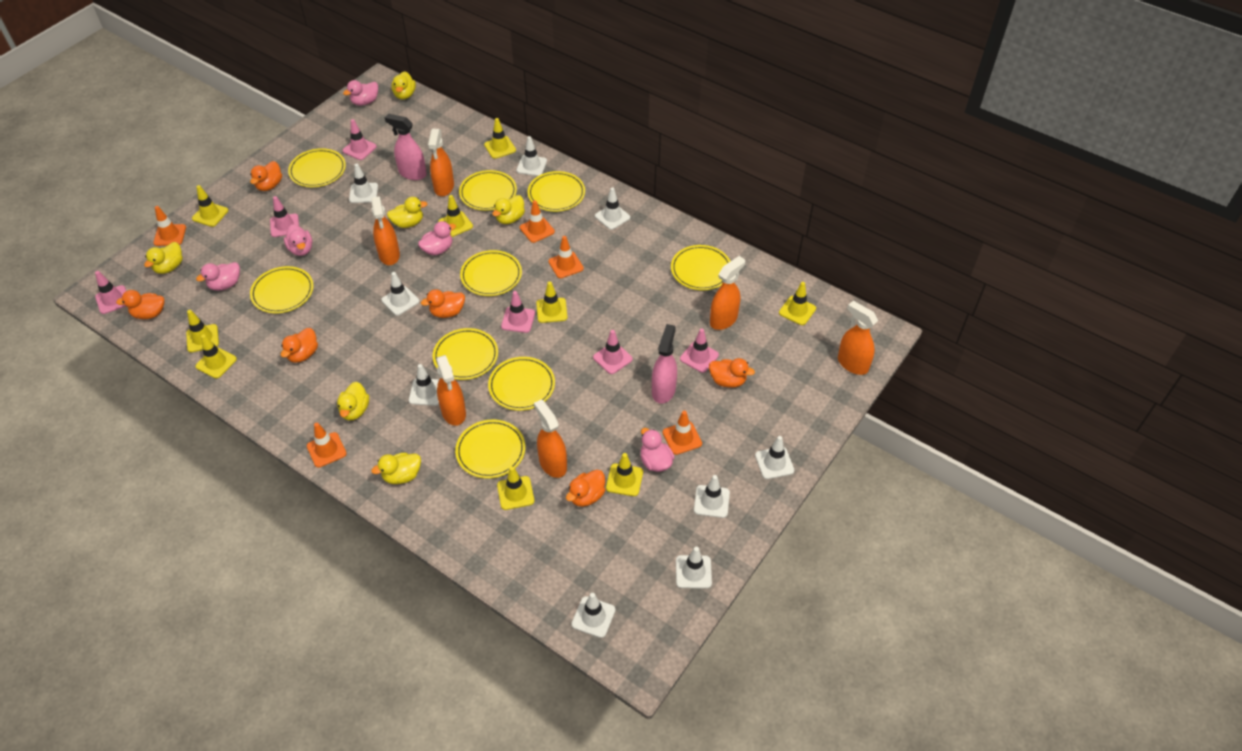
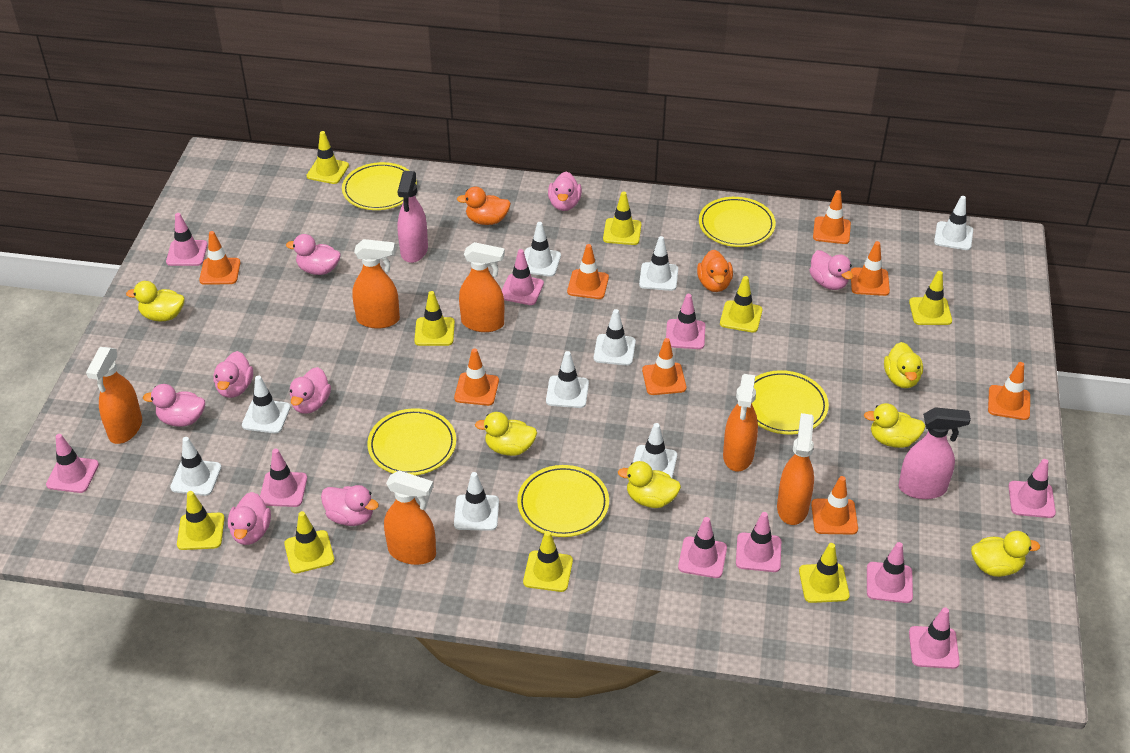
orange duck: [116,290,165,319] [250,161,282,191] [281,328,318,363] [421,289,465,318] [566,470,606,507] [709,358,755,388] = 6 -> [457,187,511,225] [697,250,733,292] = 2
orange traffic cone: [153,206,186,246] [307,423,347,468] [520,200,555,243] [548,236,584,278] [663,411,702,455] = 5 -> [199,231,241,285] [454,348,499,406] [567,244,609,299] [642,338,686,395] [811,476,858,535] [813,190,851,244] [851,241,890,296] [988,362,1030,420] = 8
pink duck: [196,262,240,291] [284,225,313,256] [343,80,378,106] [418,221,456,255] [640,428,675,472] = 5 -> [143,384,205,427] [213,351,253,398] [228,492,271,545] [286,234,341,275] [290,367,331,414] [321,485,379,526] [548,171,582,211] [809,250,853,290] = 8
pink traffic cone: [95,271,126,314] [270,196,299,237] [343,119,377,160] [501,291,535,333] [593,330,633,374] [680,328,719,373] = 6 -> [46,434,99,493] [166,213,208,266] [260,449,307,507] [502,249,544,305] [666,294,705,349] [678,517,727,578] [736,512,781,572] [867,542,913,603] [909,607,960,669] [1009,459,1056,518] = 10
yellow plate: [250,266,314,313] [288,148,346,187] [433,328,498,380] [455,420,525,479] [459,170,517,211] [460,250,522,296] [488,357,555,411] [528,171,585,212] [671,245,731,290] = 9 -> [342,162,417,210] [367,408,456,475] [517,465,609,537] [699,197,776,247] [752,370,829,435] = 5

